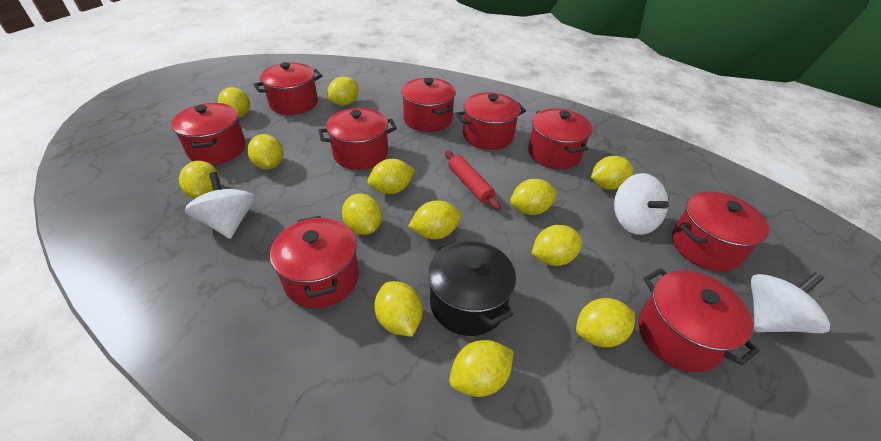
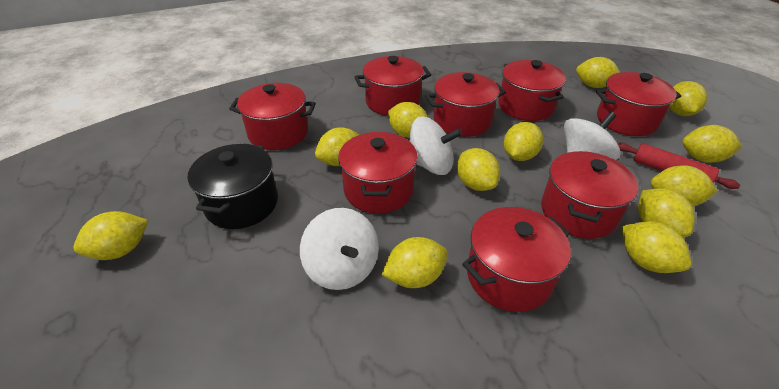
red pot: [171,103,246,165] [253,62,322,115] [270,216,359,308] [318,108,397,170] [401,78,456,132] [456,93,526,150] [528,109,592,169] [638,268,759,372] [672,192,769,271] = 9 -> [229,83,316,150] [338,132,418,213] [355,56,431,116] [425,72,506,137] [462,207,571,312] [498,60,566,121] [541,151,639,239] [596,72,681,136] = 8
yellow lemon: [179,161,220,199] [218,87,250,118] [247,134,283,170] [327,76,359,106] [342,193,382,235] [367,159,415,194] [374,281,422,337] [408,201,461,239] [449,340,514,397] [510,179,557,215] [532,225,582,266] [576,298,635,347] [591,156,633,190] = 13 -> [73,211,148,260] [315,127,359,166] [382,237,448,288] [388,102,428,138] [457,148,500,191] [504,122,543,161] [576,57,620,88] [621,221,692,273] [638,188,695,237] [651,165,718,207] [669,81,707,116] [682,125,742,163] = 12

